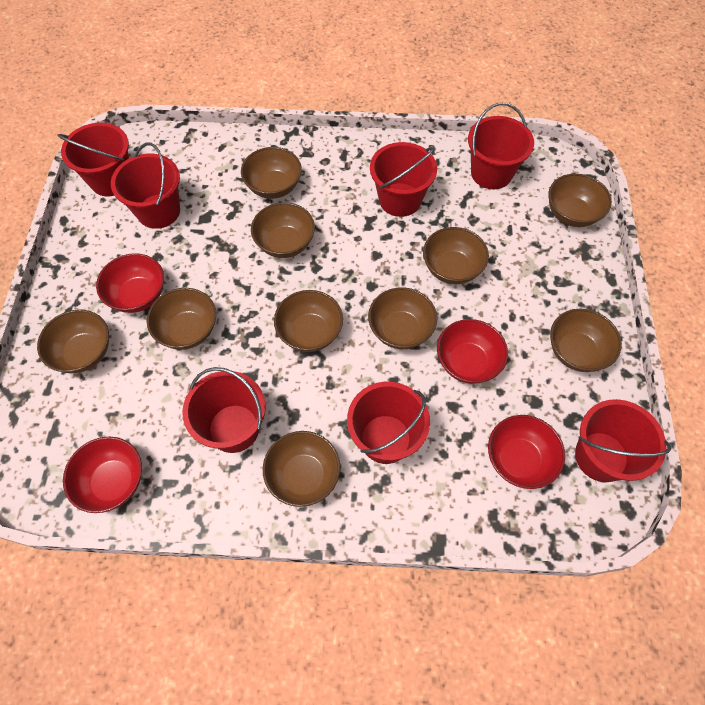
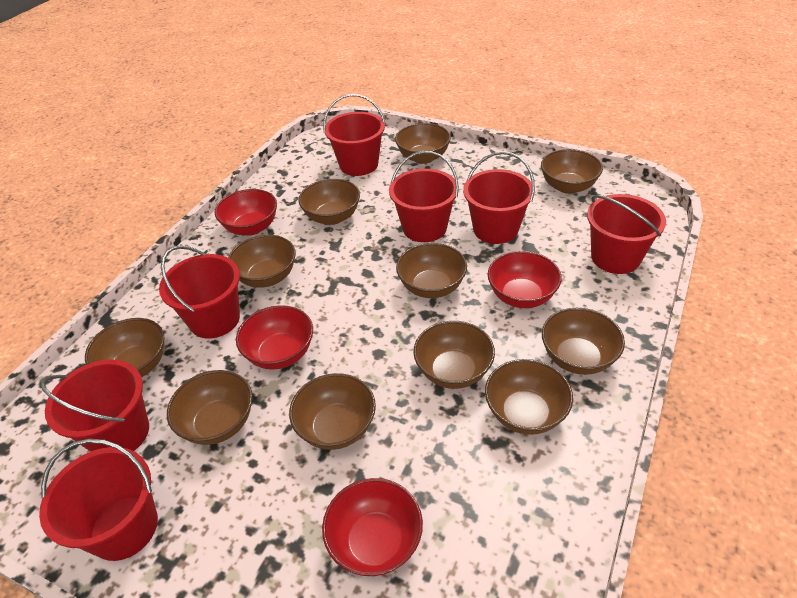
brown bowl: [37,310,109,373] [147,288,216,350] [241,147,302,199] [251,202,315,258] [263,431,340,507] [274,290,343,352] [368,287,437,349] [423,227,489,284] [548,174,612,227] [550,308,622,372] = 10 -> [85,318,165,377] [167,370,253,445] [228,235,296,288] [289,373,376,450] [298,179,360,225] [395,123,451,164] [396,243,467,298] [413,321,495,389] [485,359,573,435] [541,149,603,194] [542,308,625,375] = 11

